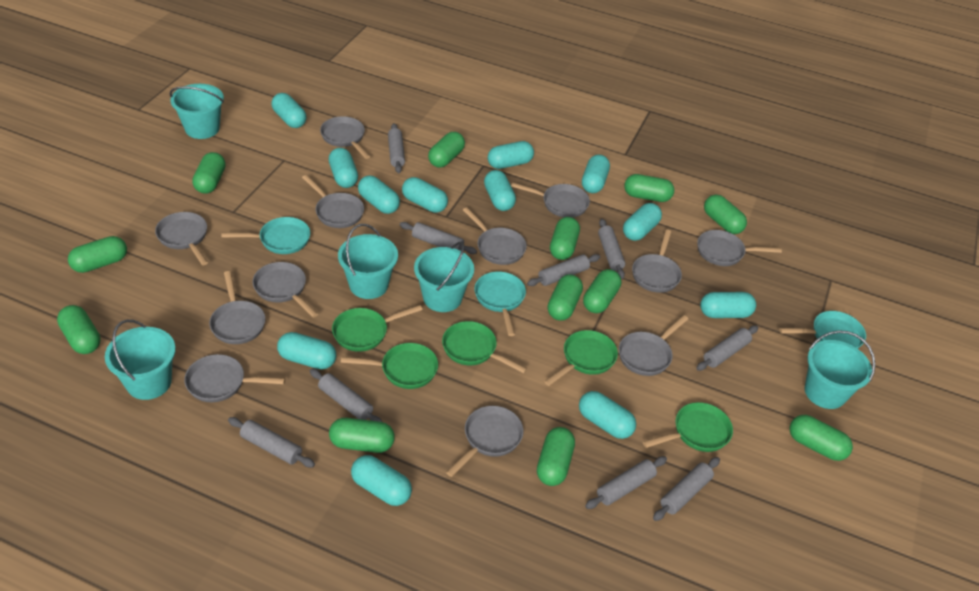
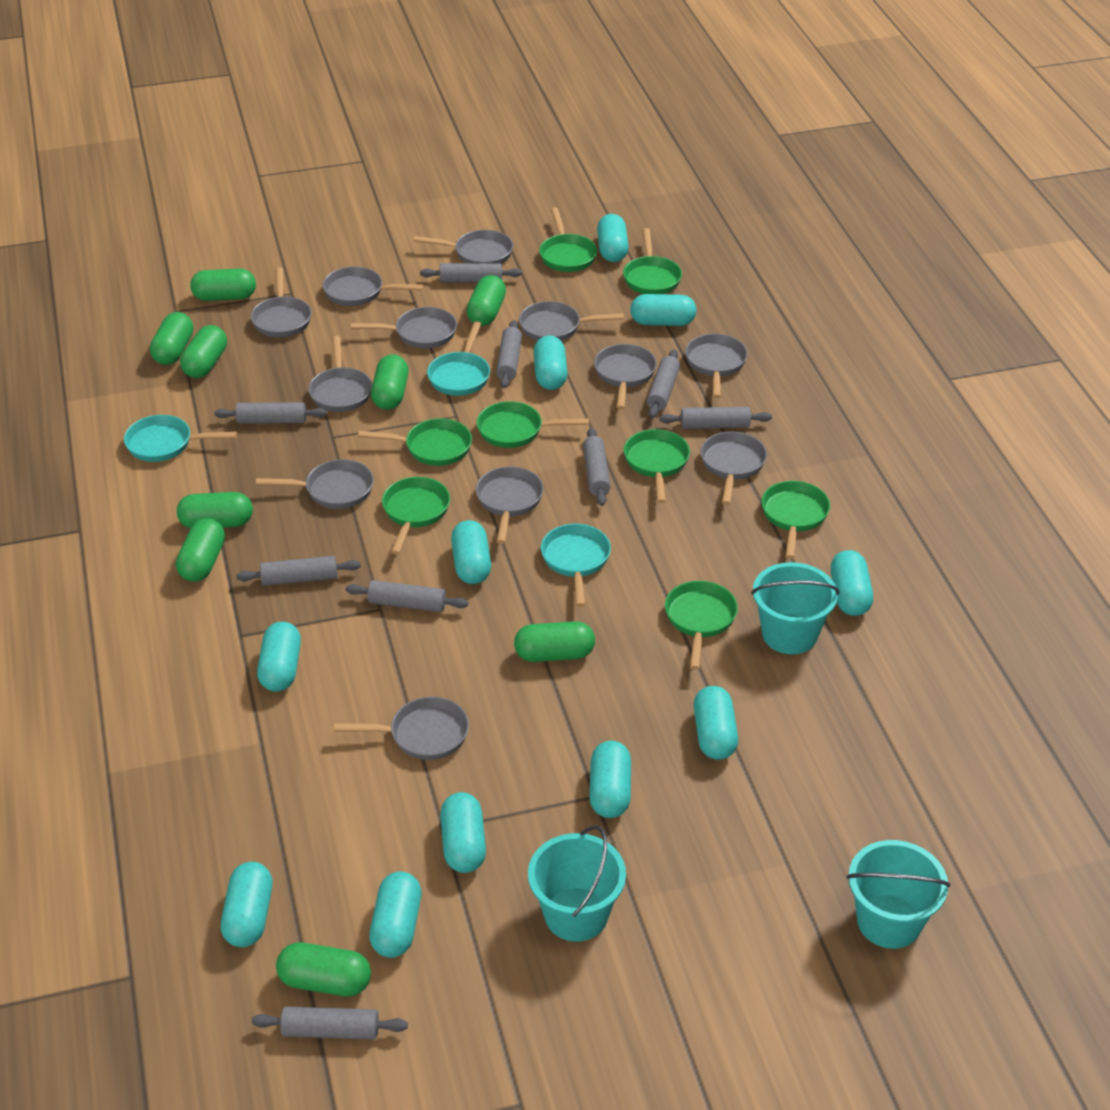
green capsule: [57,305,101,354] [68,236,127,273] [192,152,226,194] [329,418,395,453] [428,132,465,168] [537,427,575,486] [548,274,583,321] [550,217,580,260] [583,269,621,313] [624,174,674,202] [704,195,747,234] [790,415,853,461] = 12 -> [150,312,193,365] [176,518,225,582] [177,492,253,528] [180,325,227,378] [190,269,256,301] [276,943,371,997] [371,354,408,410] [467,275,506,326] [514,621,595,662] = 9
green pan: [332,305,423,352] [341,343,438,389] [442,321,527,373] [544,330,618,386] [643,402,733,452] = 5 -> [358,418,472,466] [382,477,450,555] [477,401,589,448] [539,207,597,272] [623,228,682,294] [624,429,690,503] [665,581,738,670] [761,481,830,559] = 8
turquoise bucket: [105,319,176,400] [169,84,224,139] [338,224,398,299] [414,241,474,312] [805,330,875,409] = 5 -> [528,825,626,942] [751,562,839,654] [846,840,950,949] = 3
turquoise capsule: [272,93,307,128] [277,332,336,369] [329,148,358,188] [351,455,412,506] [358,176,400,214] [402,177,448,213] [484,170,516,211] [488,141,534,169] [579,391,636,439] [582,154,610,193] [623,203,662,241] [700,292,756,318] = 12 -> [221,862,272,947] [257,622,301,692] [369,872,421,958] [440,792,486,873] [451,520,491,584] [533,336,567,390] [589,741,631,818] [597,214,629,262] [630,294,697,326] [694,686,738,760] [831,550,873,616] = 11

